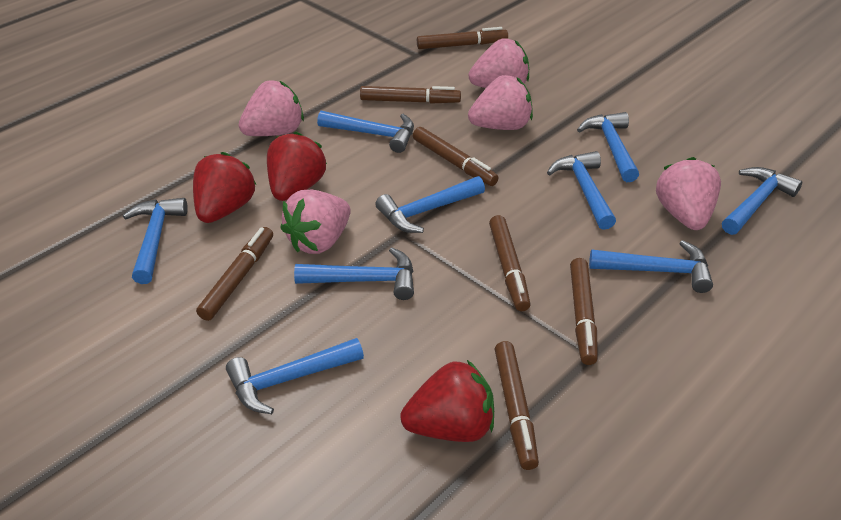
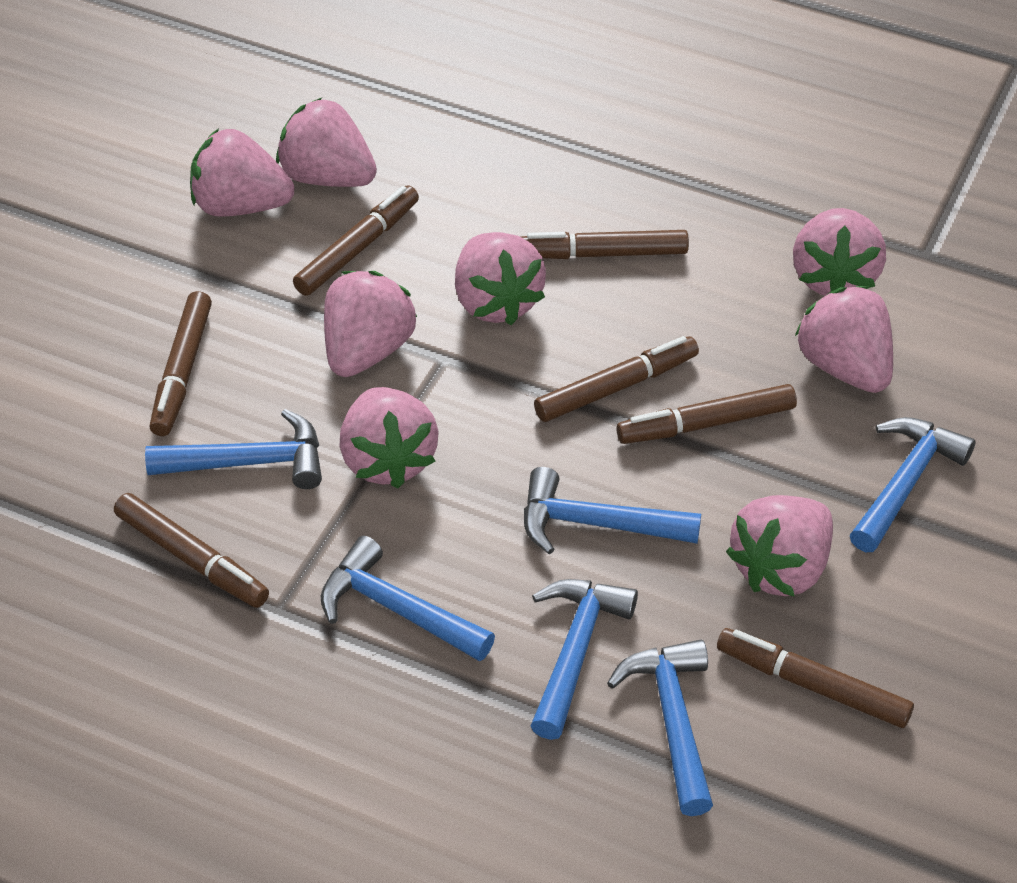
blue hammer: [123,198,188,284] [226,338,364,414] [294,248,414,300] [317,111,414,153] [375,176,485,233] [547,151,616,230] [577,112,639,182] [589,240,713,293] [722,167,802,235] = 9 -> [145,409,322,489] [321,536,495,662] [524,467,701,554] [531,579,638,740] [607,640,713,816] [850,417,976,552] = 6
pink strawberry: [239,80,304,136] [280,190,351,254] [468,38,529,88] [468,75,533,130] [656,157,721,230] = 5 -> [190,129,295,217] [276,98,377,187] [324,271,417,377] [339,387,439,488] [455,232,546,325] [726,495,833,597] [793,208,886,296] [795,286,893,393] = 8
red strawberry: [193,152,257,223] [267,132,327,201] [400,360,494,442] = 3 -> none = 0

